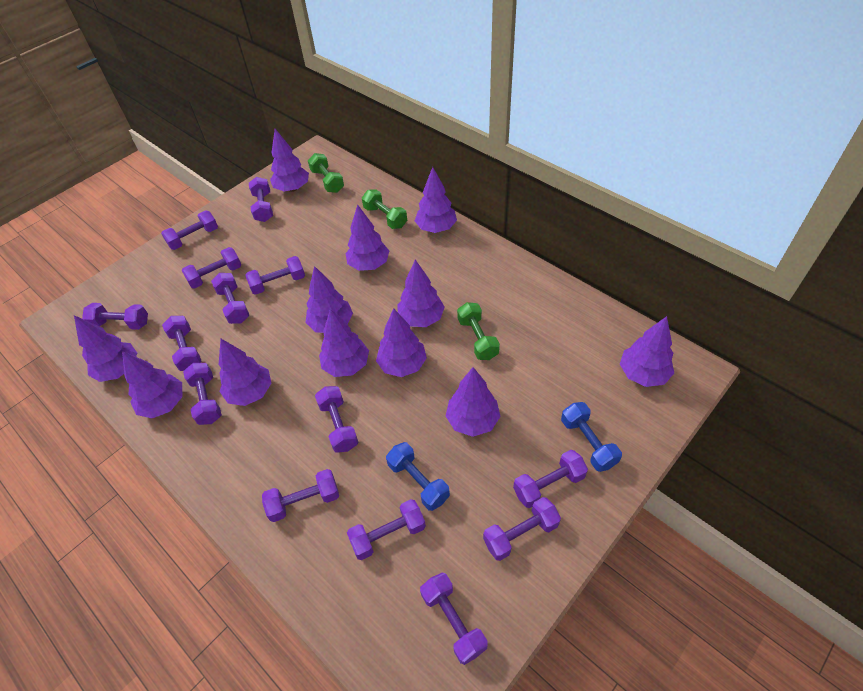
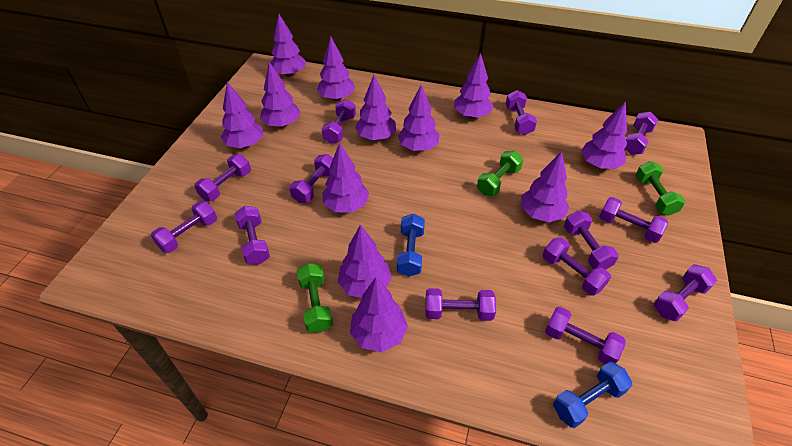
purple dumbbell: [82,303,148,330] [161,211,218,250] [162,316,201,371] [181,247,241,289] [183,363,222,425] [211,273,249,324] [245,256,305,295] [249,177,273,222] [262,469,339,522] [315,386,358,453] [347,499,426,560] [420,572,487,665] [483,497,561,561] [513,450,588,508] = 14 -> [151,201,217,253] [194,154,251,201] [234,206,270,265] [289,154,333,203] [321,99,356,144] [425,288,496,321] [506,90,537,135] [543,237,611,296] [545,307,626,364] [564,210,619,270] [599,197,668,243] [625,112,658,155] [654,264,717,322] = 13

